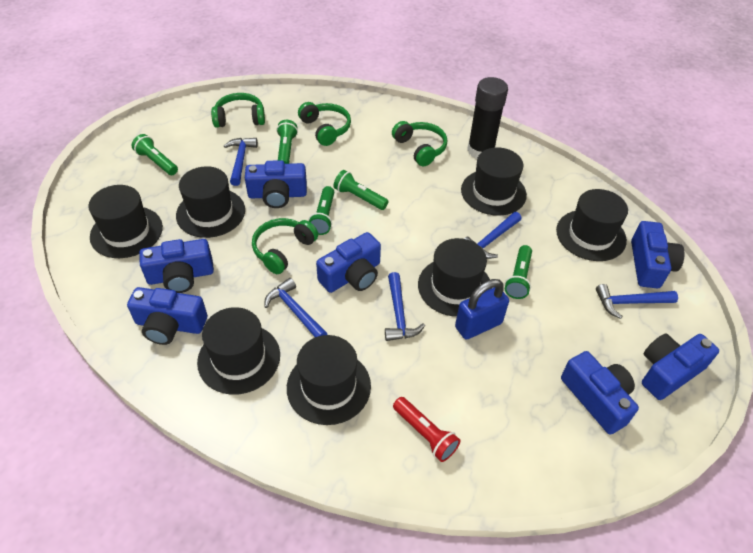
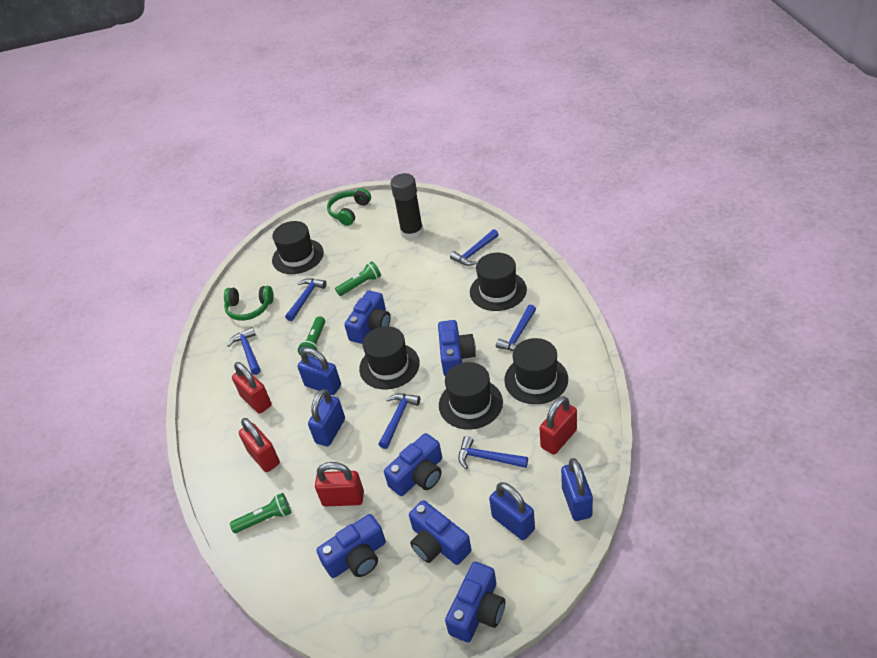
black hat: [88,185,163,258] [176,166,245,238] [197,307,280,395] [287,335,371,425] [418,238,492,317] [461,148,527,216] [556,189,628,261] = 7 -> [272,221,324,274] [359,326,420,390] [439,362,503,430] [470,253,527,311] [504,338,568,404] = 5
blue camera: [127,287,207,345] [139,239,214,293] [245,160,307,208] [316,232,381,293] [561,351,639,434] [631,221,684,288] [642,334,719,400] = 7 -> [316,514,386,578] [344,291,390,344] [384,433,442,496] [409,500,472,565] [438,320,476,377] [445,562,505,642] = 6
blue hammer: [224,138,258,186] [264,278,328,337] [385,272,425,341] [464,212,521,259] [596,284,678,319] = 5 -> [227,327,261,375] [285,278,327,321] [378,393,420,449] [450,229,499,266] [458,436,528,469] [496,305,536,351] = 6
blue padlock: [455,279,509,340] = 1 -> [298,348,341,395] [308,389,345,446] [489,482,535,540] [561,458,593,521] = 4
green flashlight: [132,134,178,175] [277,120,298,164] [308,186,334,235] [334,170,388,210] [505,245,532,299] = 5 -> [230,493,291,533] [298,316,325,358] [335,261,381,296] = 3
green headphones: [211,93,265,128] [252,218,318,274] [298,102,351,146] [392,121,447,166] = 4 -> [224,286,274,321] [327,188,371,226] = 2
red flashlight: [393,397,460,462] = 1 -> none = 0
red padlock: none = 0 -> [232,362,272,414] [239,418,280,472] [315,462,364,507] [540,396,577,455] = 4

